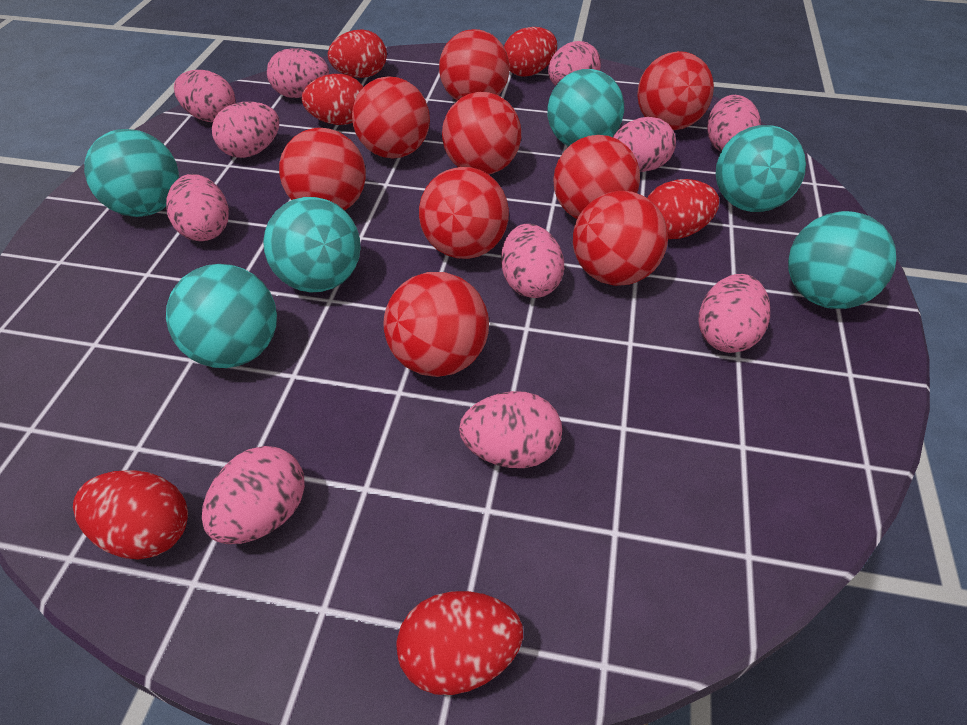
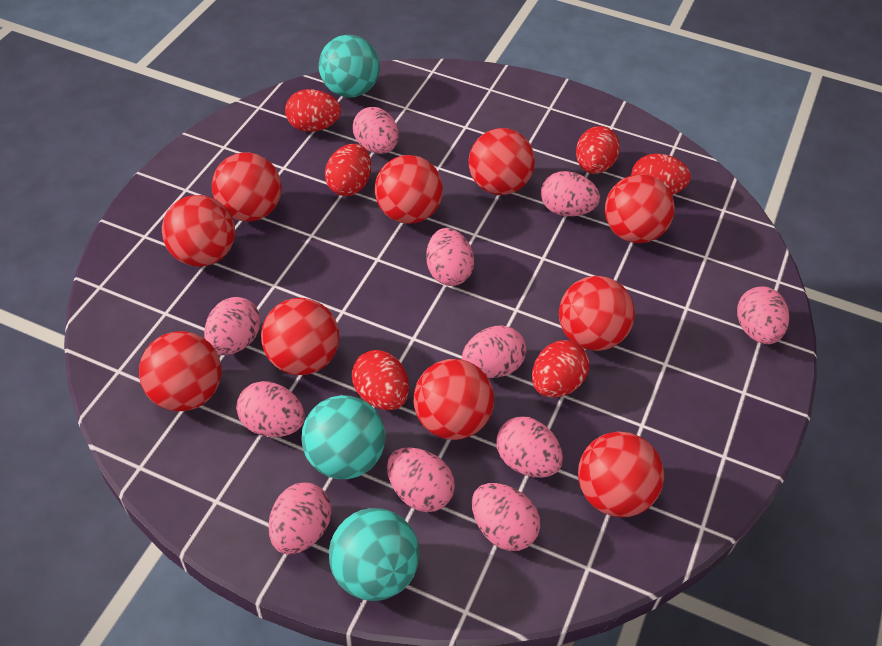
red ball: [279,128,366,210] [352,76,430,158] [383,272,489,377] [419,167,509,259] [439,29,509,101] [442,92,521,174] [553,135,640,219] [573,191,668,286] [637,51,714,130] = 9 -> [139,331,221,411] [162,195,235,267] [212,152,282,222] [261,298,339,375] [375,155,443,224] [413,359,494,440] [469,128,535,195] [559,276,635,351] [578,432,664,517] [605,174,675,243] = 10
turquoise ball: [84,129,179,217] [166,264,277,368] [263,197,361,293] [547,69,624,146] [716,125,806,212] [788,211,896,309] = 6 -> [301,395,385,479] [319,35,380,97] [329,508,419,601] = 3

